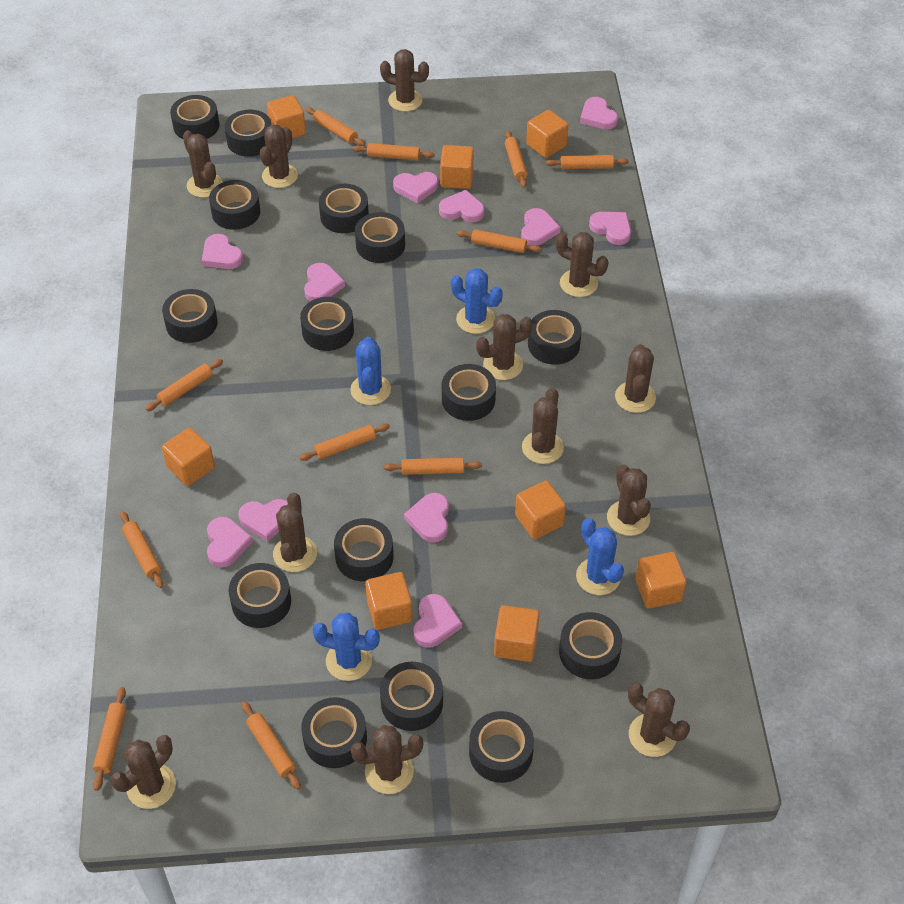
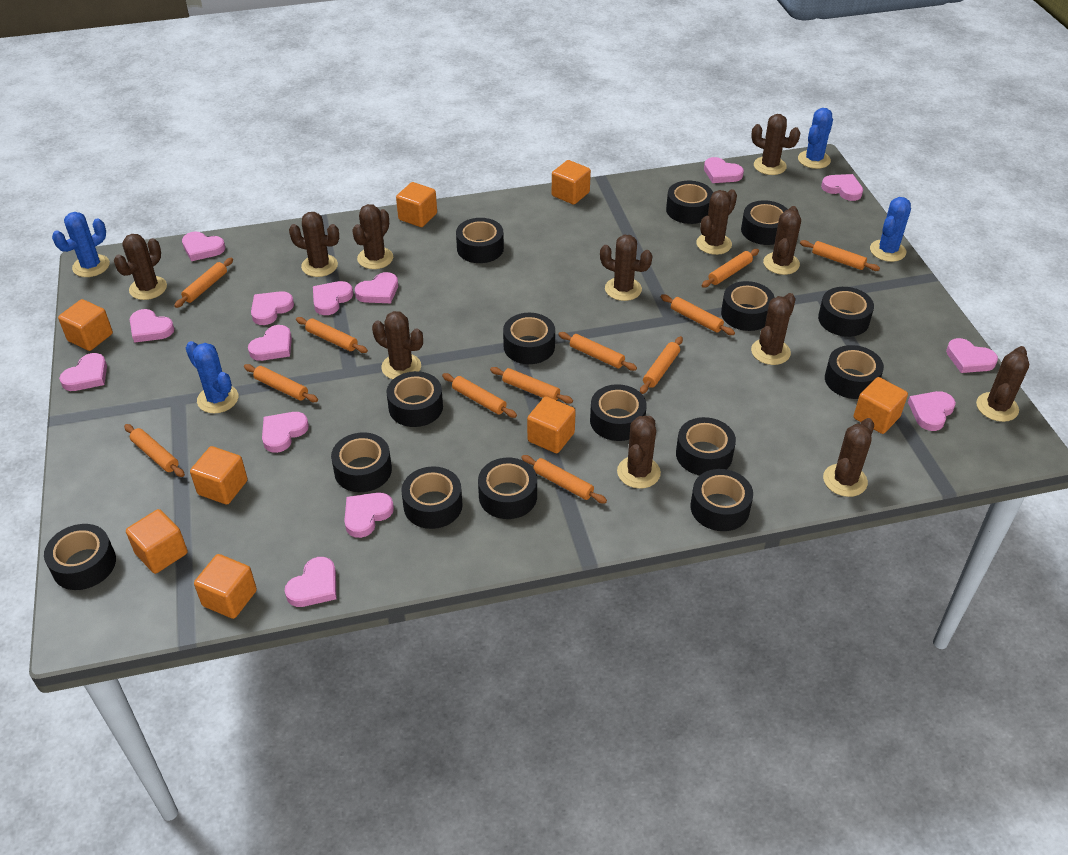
orange rolling pin: [93,687,126,791] [120,511,164,588] [145,359,223,411] [242,701,301,790] [299,423,390,461] [306,107,365,146] [353,143,434,160] [384,458,482,475] [457,229,542,253] [505,131,528,188] [546,155,629,169] = 11 -> [124,424,185,477] [174,258,233,308] [244,364,318,402] [296,317,368,353] [442,373,517,418] [490,367,573,404] [521,455,607,503] [558,332,637,371] [640,336,683,394] [661,294,735,335] [702,249,759,288] [800,240,880,271] = 12
pink heart: [202,234,243,269] [207,517,253,567] [238,499,288,542] [304,263,345,301] [393,172,438,203] [404,493,449,543] [413,594,462,648] [439,190,484,222] [521,208,561,245] [580,97,618,130] [589,212,631,245] = 11 -> [59,353,107,391] [130,309,174,343] [182,232,225,261] [248,325,292,361] [251,291,294,325] [262,412,309,453] [285,557,336,607] [313,281,353,315] [344,493,394,538] [355,272,398,303] [704,157,744,183] [821,174,863,201] [908,391,956,431] [946,338,998,373] = 14

